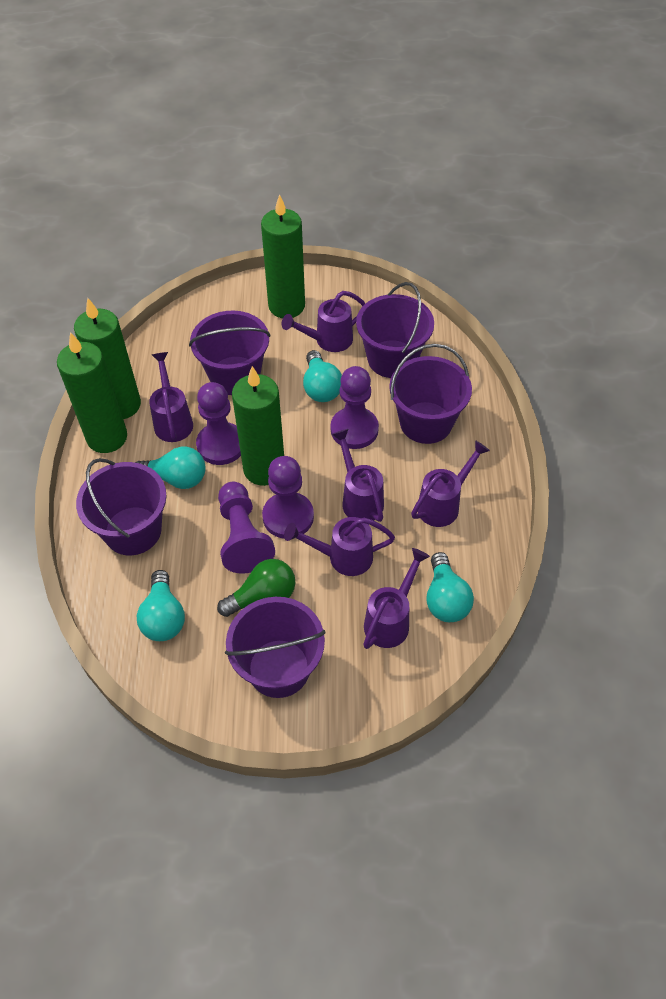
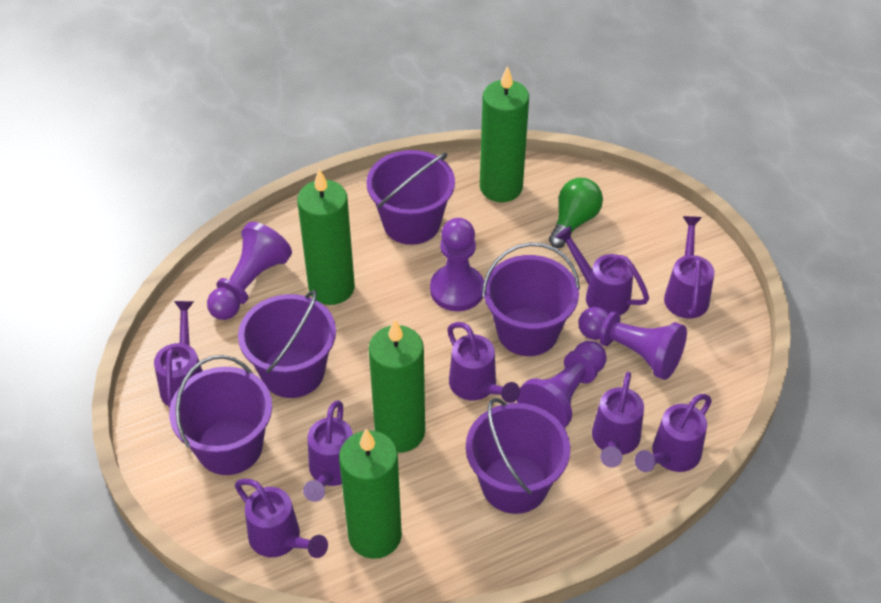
purple watering can: [149,352,193,442] [282,291,365,352] [284,517,395,576] [332,429,384,522] [363,548,430,649] [411,440,490,527] = 6 -> [154,301,203,408] [235,479,328,558] [303,400,353,502] [447,322,520,403] [555,226,649,315] [592,372,644,468] [635,394,712,472] [664,216,714,319] = 8
turquoise light bulb: [135,446,205,489] [137,570,185,641] [303,350,342,402] [426,552,474,622] = 4 -> none = 0

